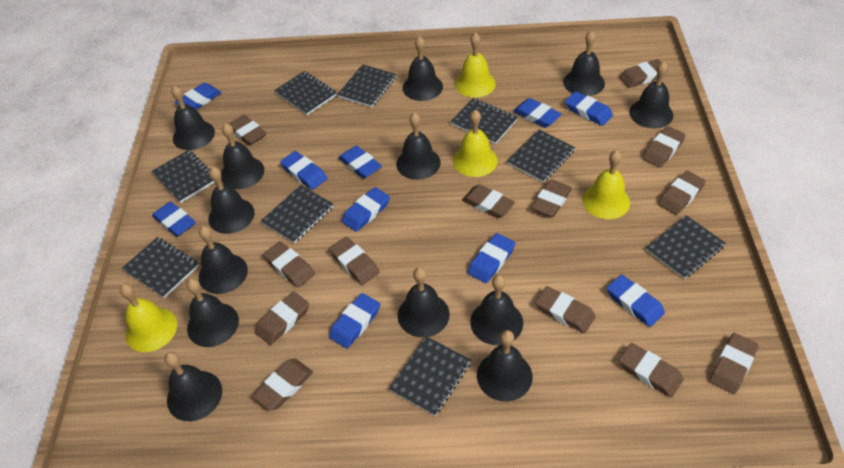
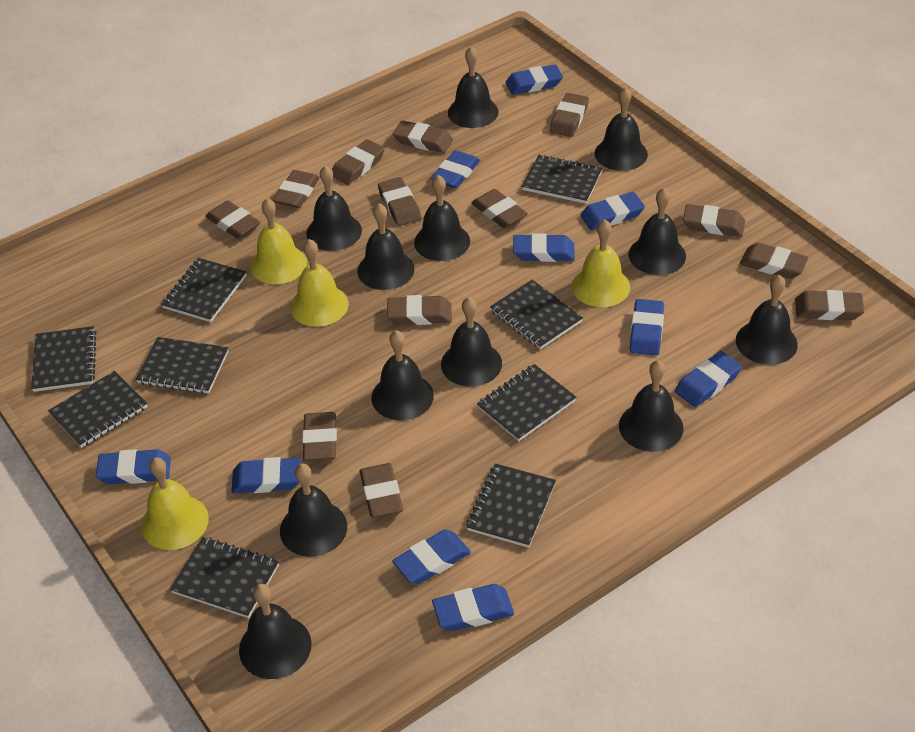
black bell: [165,352,222,421] [171,86,215,150] [186,278,239,347] [199,226,248,294] [208,167,255,234] [221,123,264,189] [396,113,441,180] [398,267,450,337] [403,36,443,101] [470,275,523,345] [477,330,533,401] [563,30,605,96] [629,61,673,128] = 13 -> [239,584,312,679] [280,464,347,557] [306,165,362,251] [357,203,414,290] [371,330,434,420] [414,175,470,261] [441,297,502,387] [448,47,499,128] [595,87,648,171] [619,360,684,452] [629,188,686,275] [736,275,798,365] = 12

